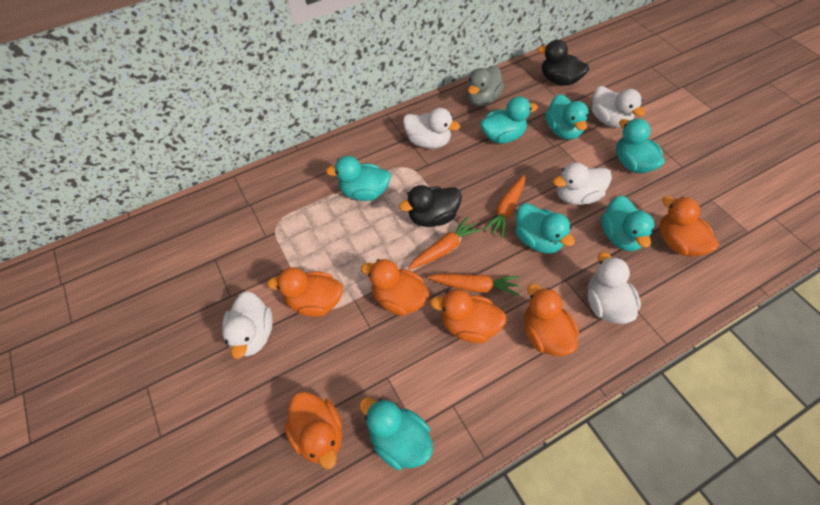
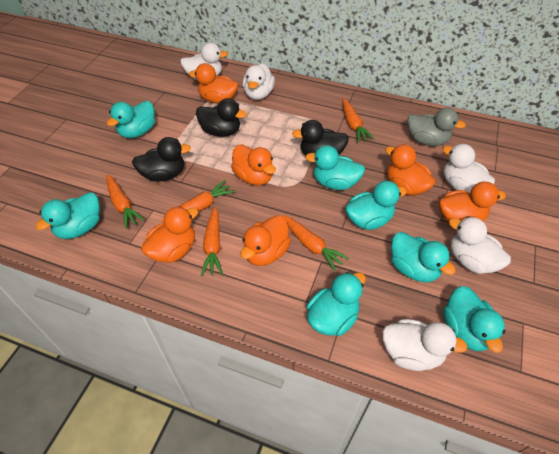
black duck: [399,185,462,227] [537,40,589,86] = 2 -> [132,137,191,182] [196,98,247,137] [292,120,349,155] = 3
orange carrot: [408,216,482,270] [428,274,519,296] [483,175,525,238] = 3 -> [106,174,145,229] [161,180,235,222] [201,207,223,276] [281,215,349,271] [342,98,374,142] = 5

